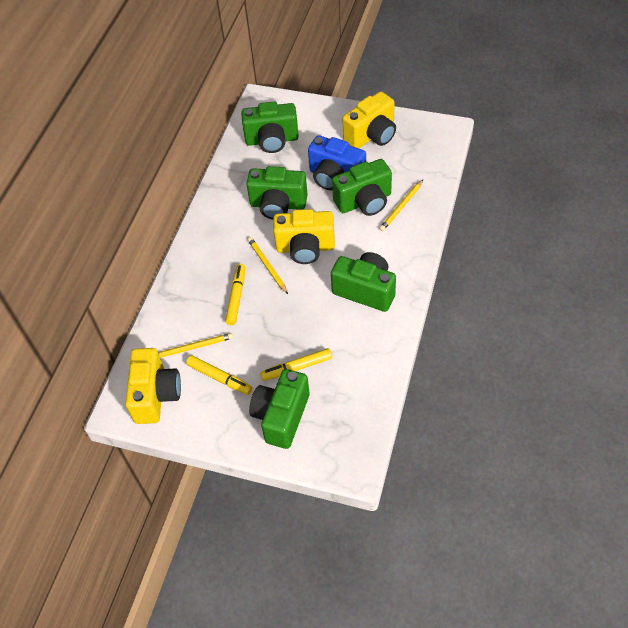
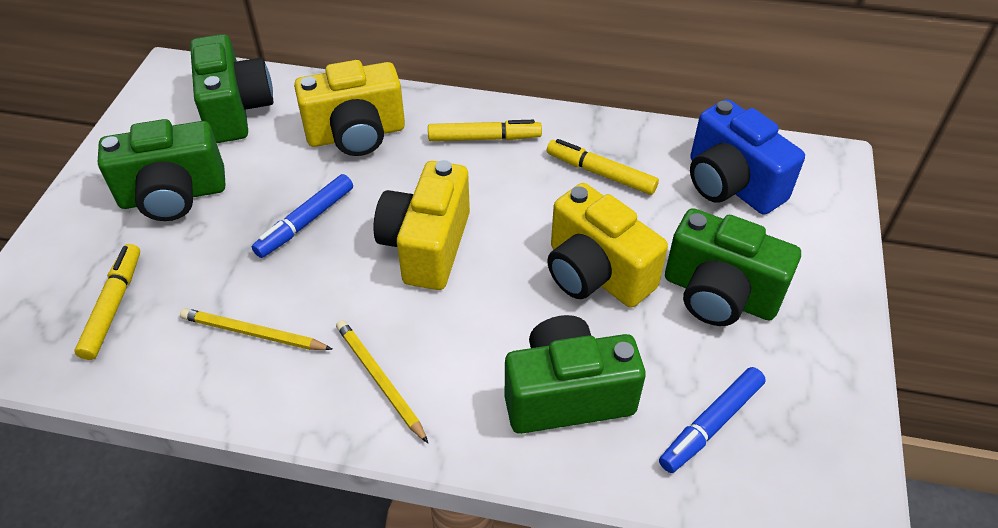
blue marker: none = 0 -> [252,174,353,258] [659,367,766,473] = 2
green camera: [241,102,299,153] [246,166,308,220] [249,369,310,449] [331,252,396,312] [332,159,392,216] = 5 -> [98,119,225,221] [190,34,273,143] [505,315,646,434] [665,208,801,326] = 4
yellow pencil: [158,333,233,358] [248,237,288,294] [380,180,423,231] = 3 -> [180,308,332,350] [336,320,428,443] = 2

